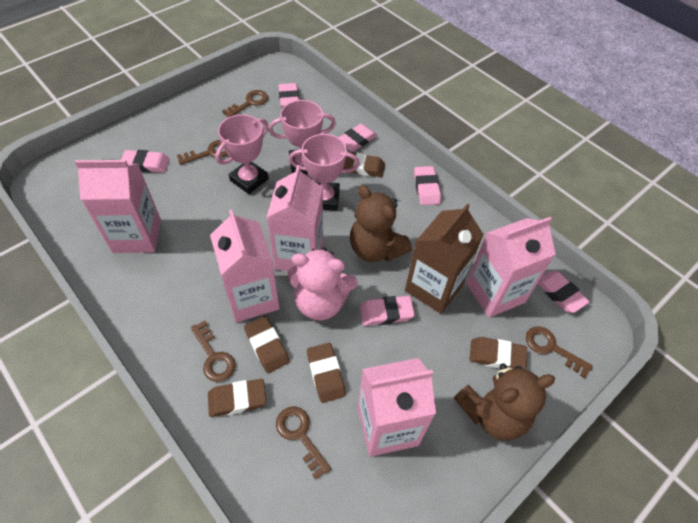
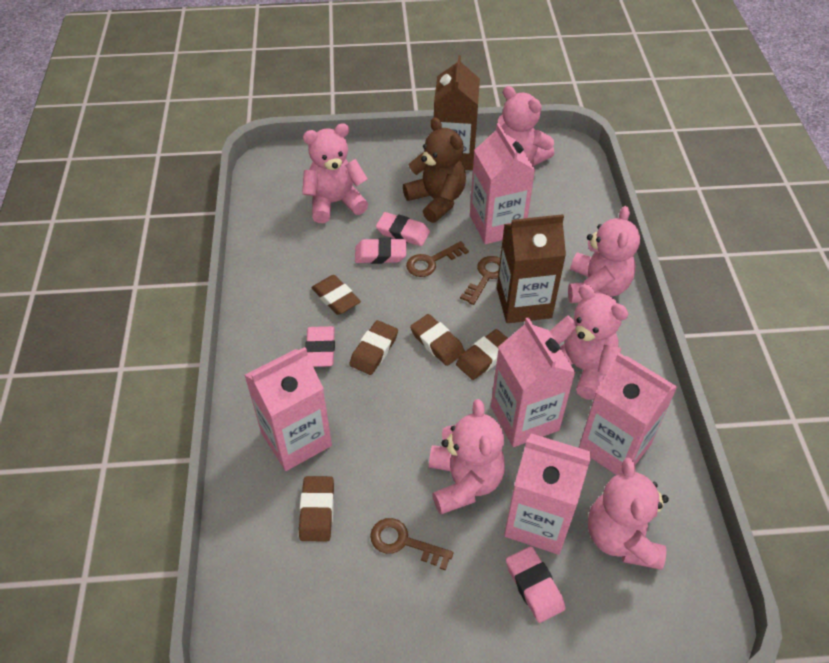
brown carton: [405,203,484,314] = 1 -> [434,55,480,170] [497,214,566,323] = 2
brown key: [177,140,228,165] [190,321,236,382] [222,90,268,117] [276,406,331,480] [526,326,593,378] = 5 -> [370,518,453,571] [406,241,469,277] [460,256,500,305] = 3
brown teddy bear: [350,185,412,262] [454,364,555,441] = 2 -> [403,117,466,223] = 1
pink eraser: [121,150,170,173] [279,83,299,108] [339,124,377,152] [360,296,415,326] [414,166,441,205] [537,271,589,313] = 6 -> [305,326,335,367] [355,238,406,264] [376,212,430,246] [506,546,565,623] = 4
pink teddy bear: [288,247,358,320] = 1 -> [302,123,368,223] [429,399,505,515] [498,86,554,166] [550,284,628,400] [568,206,640,303] [588,458,669,570] = 6
pink trophy: [215,114,269,194] [268,100,336,175] [289,134,360,211] = 3 -> none = 0

